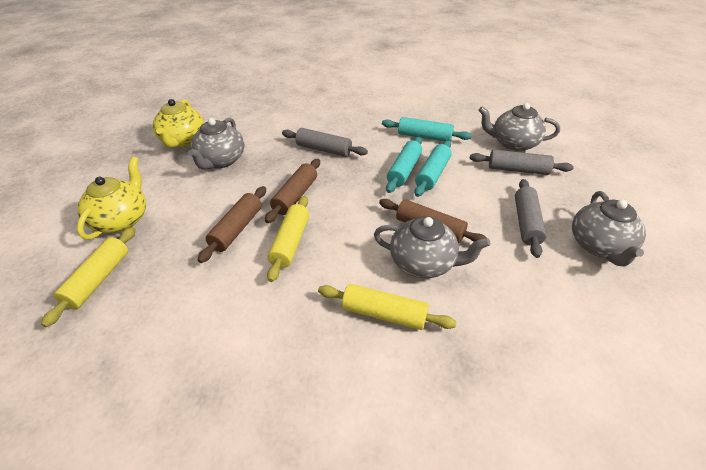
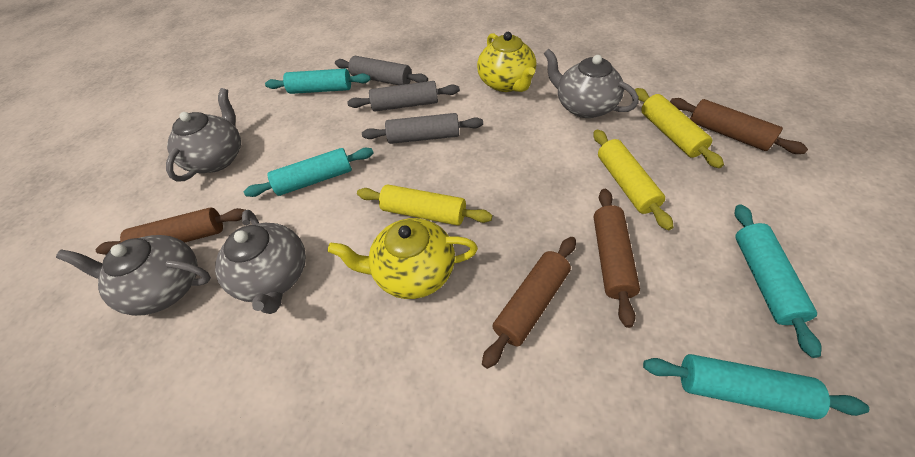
brown rolling pin: [198,186,266,263] [265,159,320,223] [379,199,486,243] = 3 -> [96,208,245,255] [482,237,576,369] [594,189,640,328] [670,98,808,154] = 4
turquoise rolling pin: [382,117,472,142] [386,137,422,193] [415,140,452,197] = 3 -> [244,148,374,197] [265,69,371,94] [643,354,869,419] [735,204,822,358] = 4

